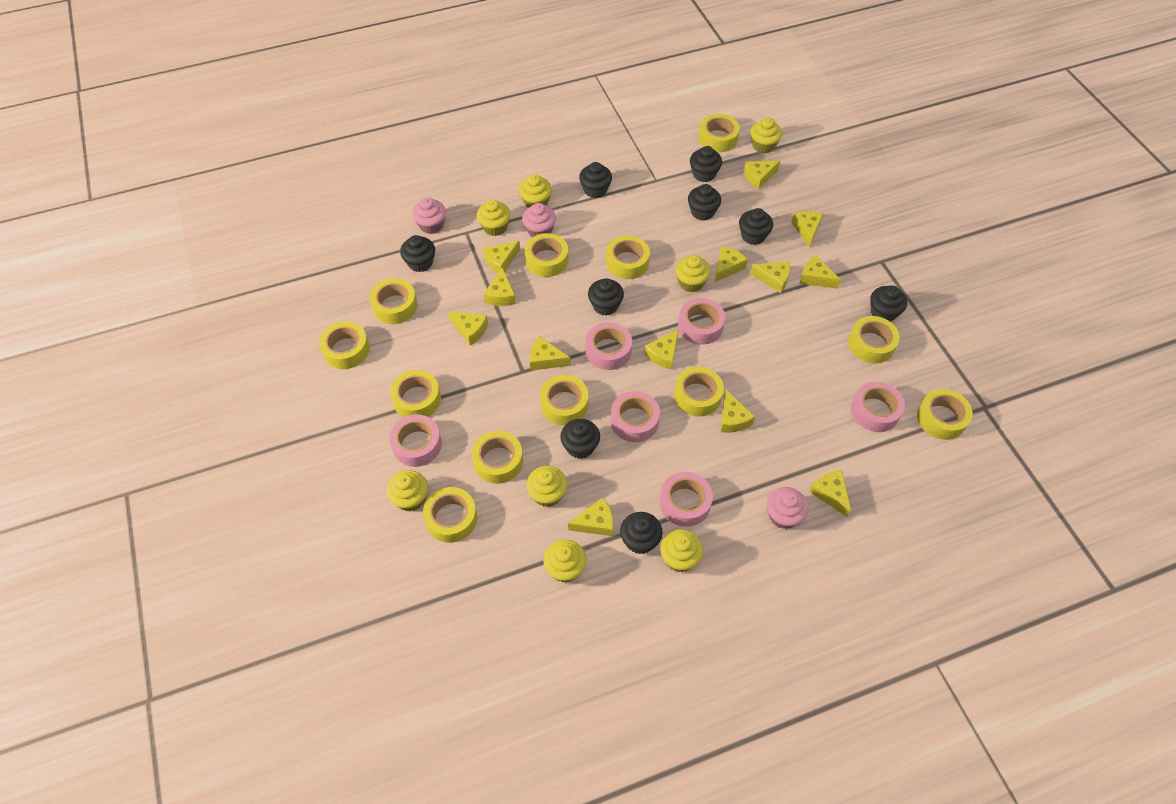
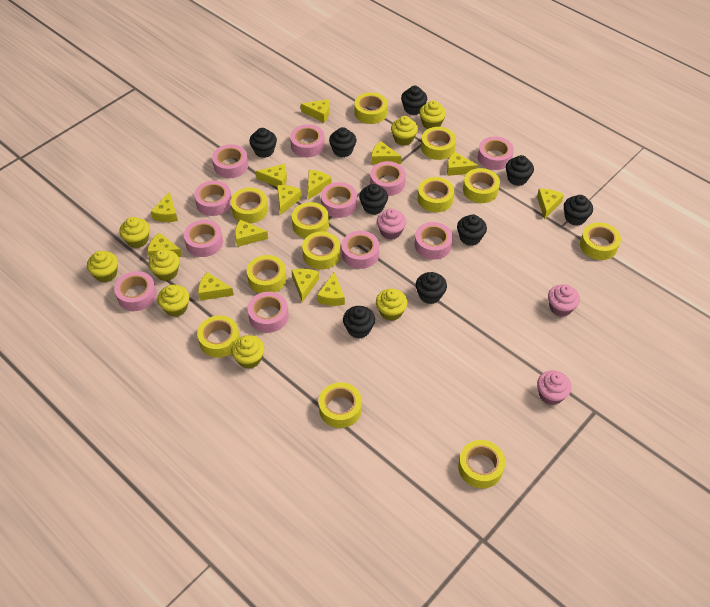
pink tape: [389,415,442,467] [586,322,632,370] [611,391,660,442] [660,472,713,527] [678,298,725,345] [851,382,905,432] = 6 -> [114,271,157,311] [184,220,223,257] [194,180,232,216] [212,144,248,178] [248,292,289,333] [290,124,325,157] [321,182,357,218] [342,231,379,269] [370,161,406,196] [414,222,453,260] [478,136,514,170] = 11

